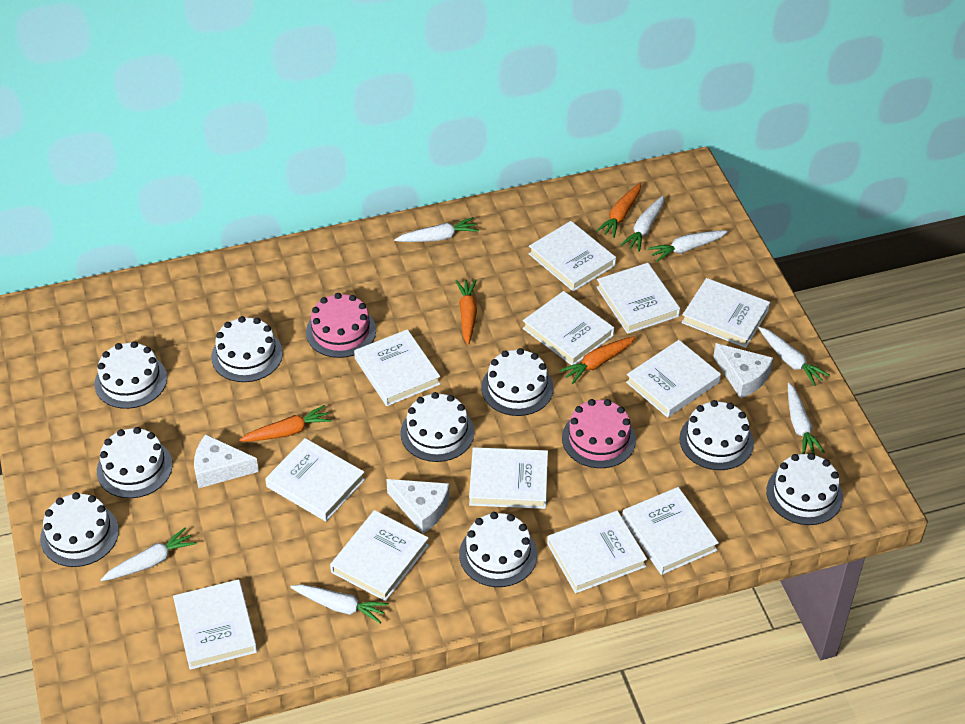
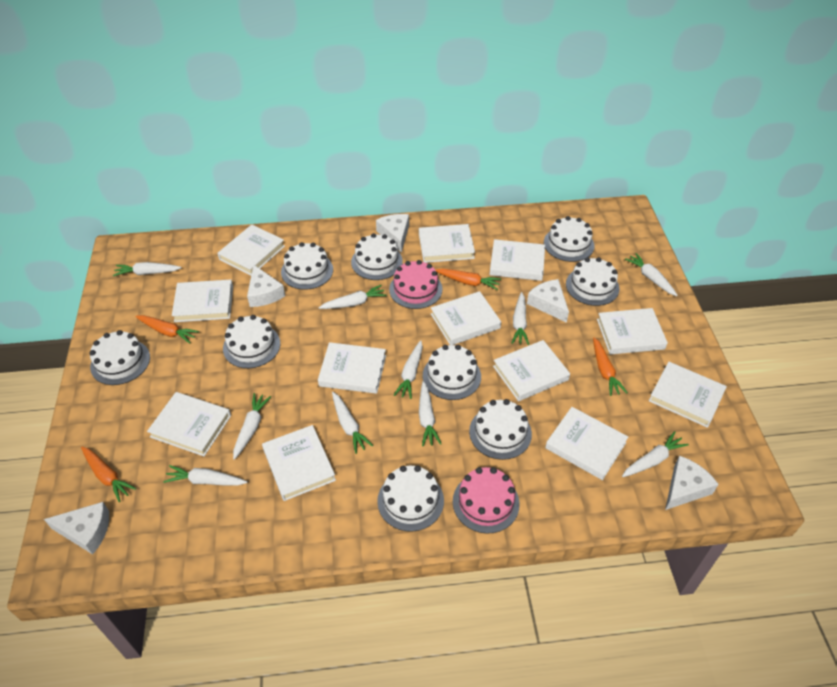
white carrot: [100,527,196,581] [290,584,389,623] [394,217,479,242] [621,196,664,252] [648,230,728,262] [759,327,830,386] [788,383,825,454] = 7 -> [113,262,182,276] [163,465,247,486] [233,393,271,460] [319,285,387,309] [332,392,373,454] [394,340,423,399] [419,381,441,446] [512,292,529,345] [622,431,689,477] [625,253,678,296] = 10
white cheese: [194,434,259,488] [386,479,449,534] [714,343,773,399] = 3 -> [44,502,109,554] [247,265,285,307] [376,214,409,253] [527,279,569,323] [665,456,719,510] = 5

